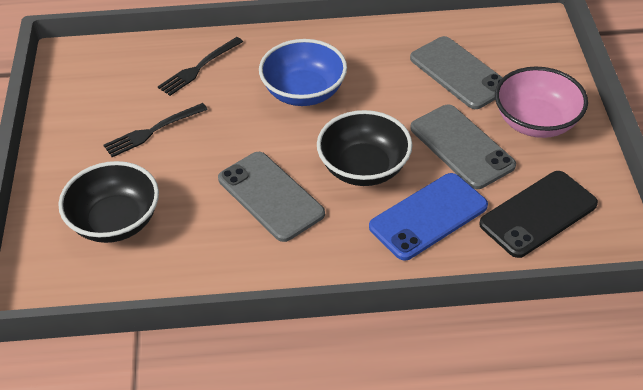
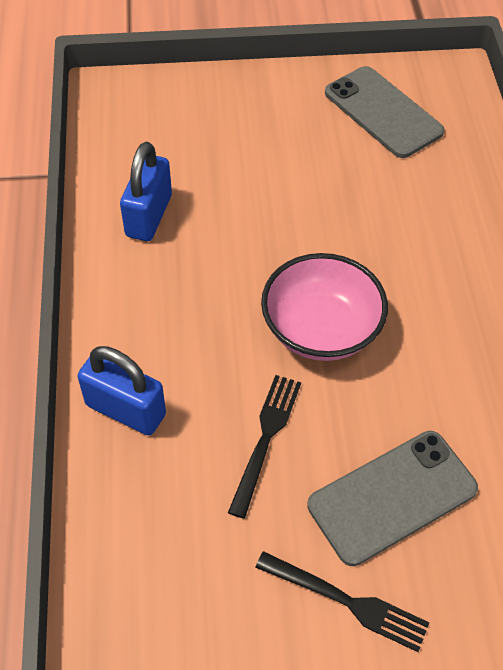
black bowl: [58,161,159,243] [317,110,412,186] = 2 -> none = 0
black phone: [479,171,598,258] = 1 -> none = 0
blue bowl: [259,39,347,106] = 1 -> none = 0
blue padlock: none = 0 -> [78,346,166,435] [120,142,172,241] = 2
blue phone: [369,173,488,261] = 1 -> none = 0
grey phone: [218,152,325,242] [410,36,503,109] [410,105,516,189] = 3 -> [307,431,478,566] [325,66,444,158] = 2

